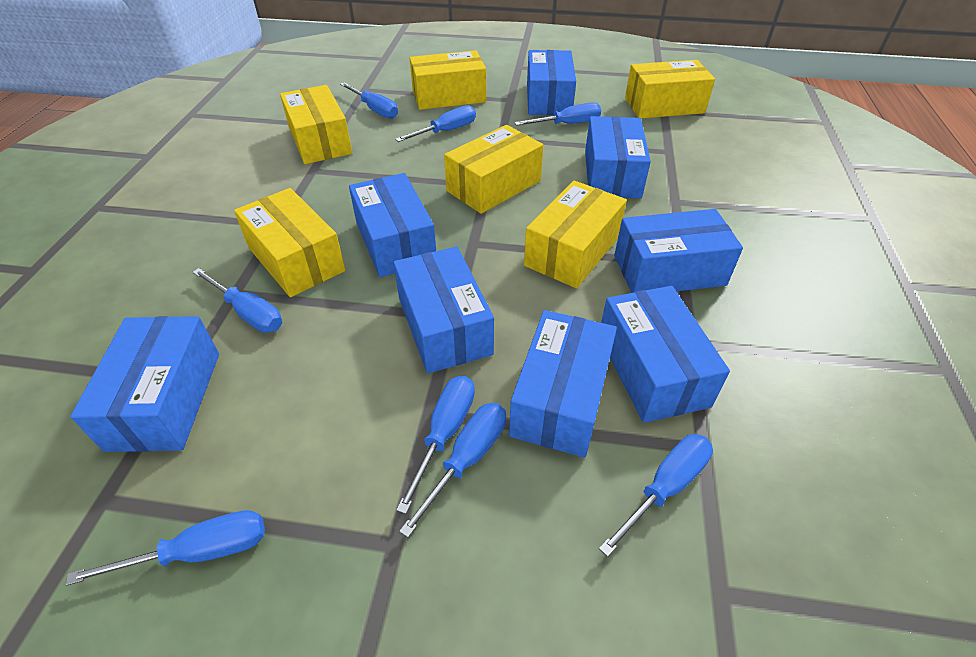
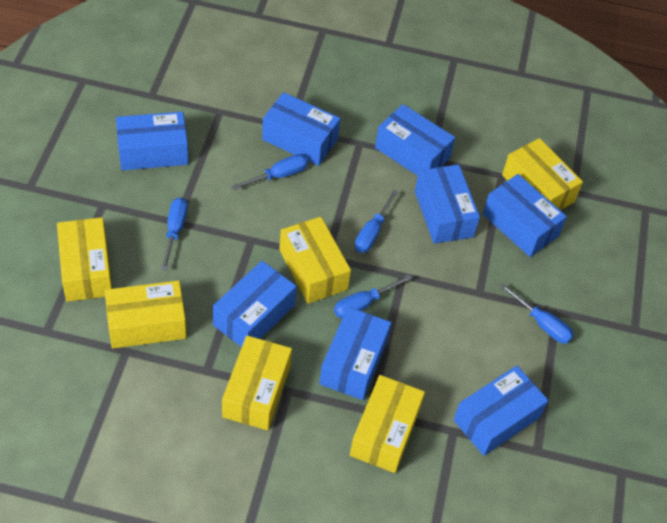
blue screwdriver: [66,510,265,586] [193,268,282,333] [340,82,398,119] [395,105,476,142] [396,376,475,514] [399,403,506,538] [514,103,601,126] [599,434,713,557] = 8 -> [161,197,188,270] [231,154,308,190] [334,275,412,318] [355,190,398,253] [500,284,574,344] = 5

